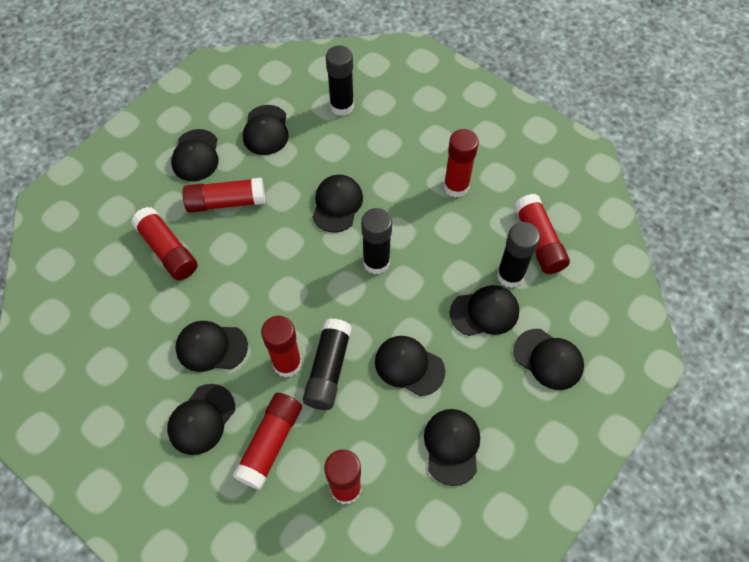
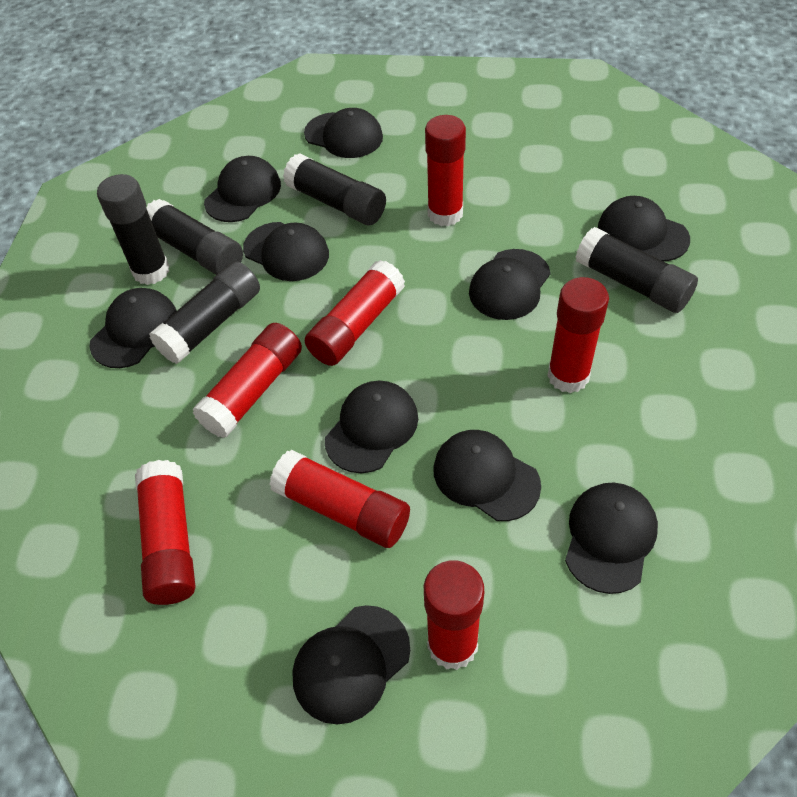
black cap: [167,384,235,455] [171,129,219,181] [175,321,248,372] [243,105,289,155] [312,175,363,233] [375,336,445,396] [424,409,480,486] [449,285,519,336] [513,329,584,390] = 9 -> [90,288,177,368] [204,156,281,222] [243,222,329,281] [292,605,410,724] [304,108,383,158] [325,381,418,473] [433,430,541,521] [469,249,551,320] [565,483,658,594] [598,196,690,262] = 10
black glue stick: [303,318,352,410] [326,46,354,116] [361,208,392,274] [497,222,540,288] = 4 -> [97,174,169,285] [146,199,243,275] [149,261,260,364] [283,153,386,225] [576,227,698,313] = 5

